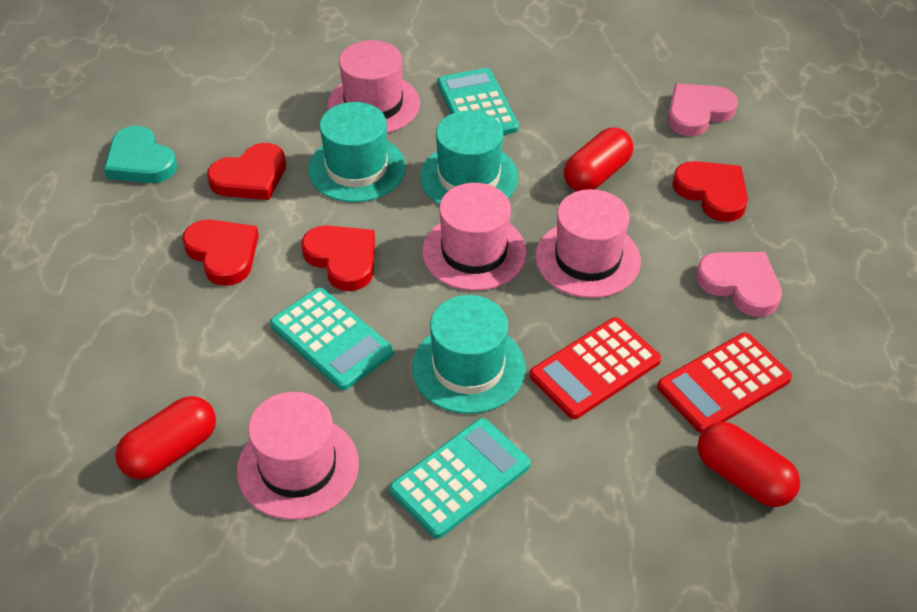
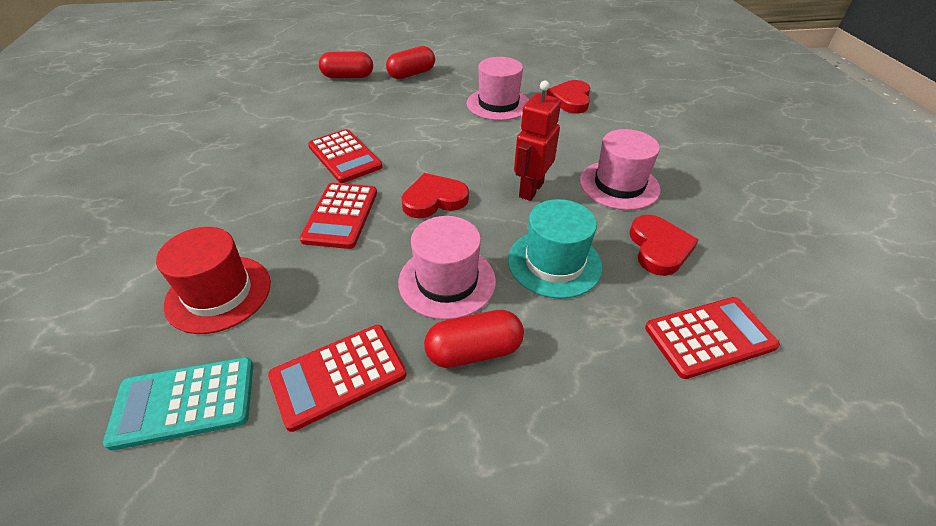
pink hat: [237,392,359,520] [327,40,420,133] [422,183,527,291] [536,189,641,298] = 4 -> [398,216,496,320] [467,57,529,120] [580,129,661,210] = 3
pink heart: [668,84,738,136] [696,252,782,317] = 2 -> none = 0
red calculator: [530,317,661,419] [657,333,792,433] = 2 -> [268,325,407,432] [300,183,377,249] [308,129,382,183] [645,297,780,379] = 4
red hat: none = 0 -> [156,227,271,334] = 1
red heart: [182,220,259,286] [207,143,286,200] [301,225,375,291] [672,161,748,222] = 4 -> [401,173,469,218] [546,80,590,114] [630,215,699,276] = 3
red robot: none = 0 -> [514,81,561,201] = 1
turquoise calculator: [270,287,394,390] [390,418,531,539] [437,68,519,135] = 3 -> [103,357,253,451] = 1
turquoise hat: [308,102,406,203] [412,295,526,414] [420,110,518,205] = 3 -> [508,199,603,299] = 1
turquoise heart: [104,126,177,183] = 1 -> none = 0

